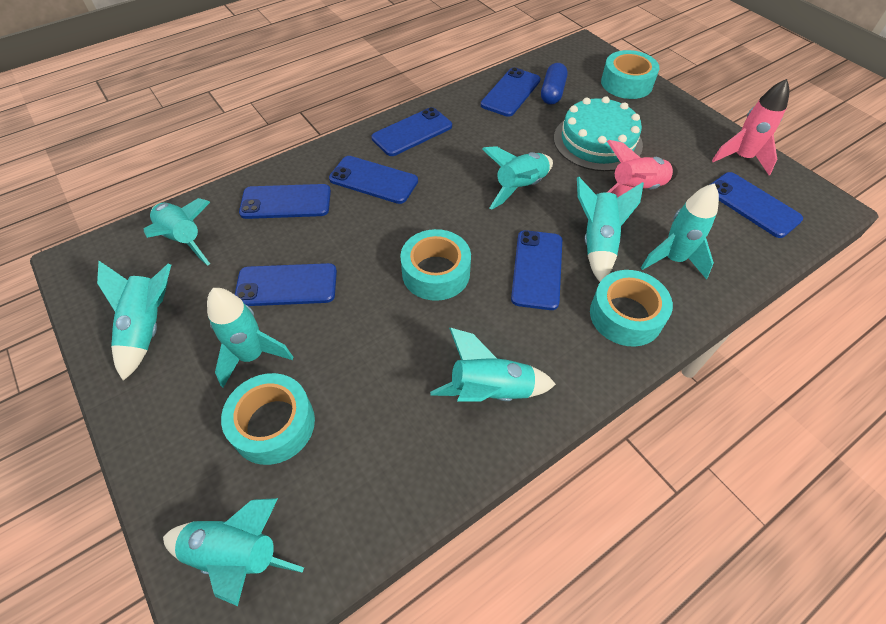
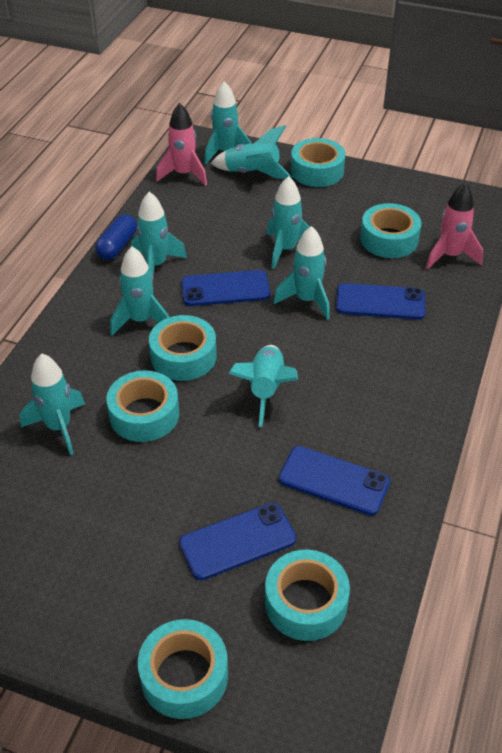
blue phone: [235,263,337,306] [239,184,331,219] [329,156,418,204] [372,107,452,156] [481,67,541,117] [511,230,562,310] [711,172,803,238] = 7 -> [179,503,296,580] [181,270,270,306] [279,446,390,515] [336,283,425,319] = 4
turquoise cake: [554,96,643,171] = 1 -> none = 0
turquoise tape: [221,373,315,465] [400,229,471,301] [590,270,673,346] [601,50,659,99] = 4 -> [106,370,179,442] [138,619,228,719] [149,315,217,381] [265,550,350,641] [291,138,346,187] [360,203,421,258] = 6

